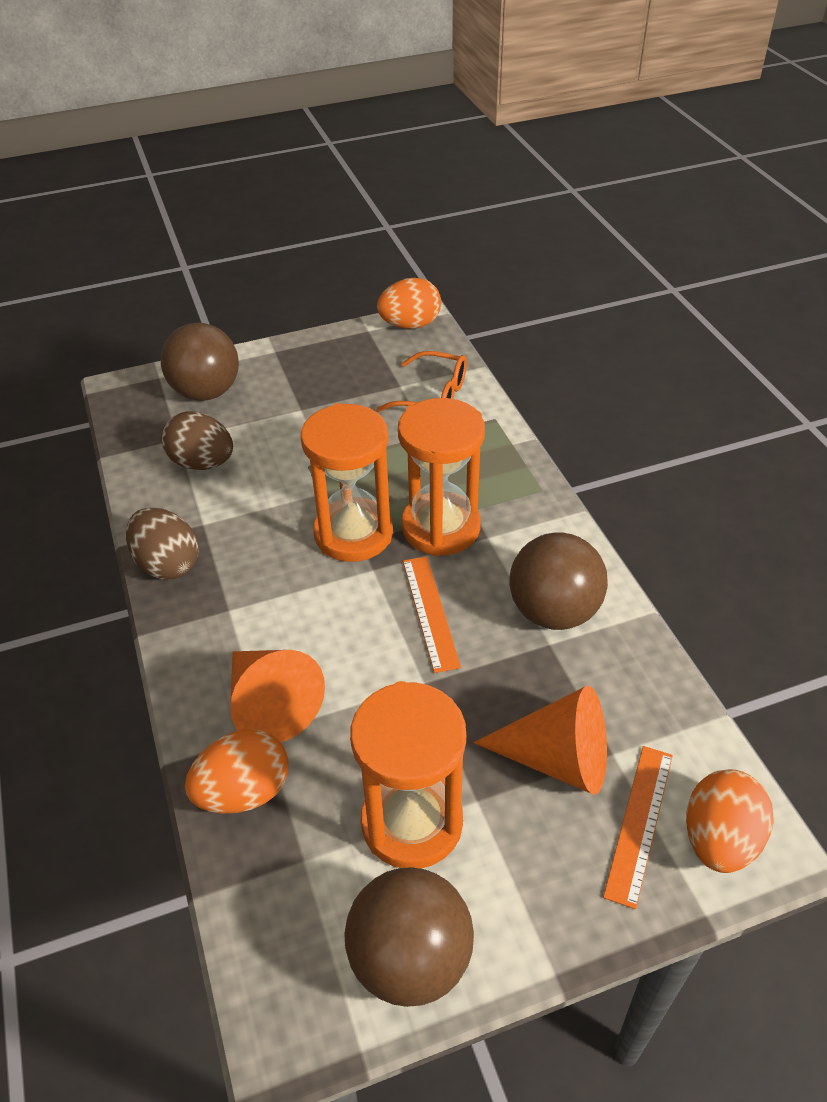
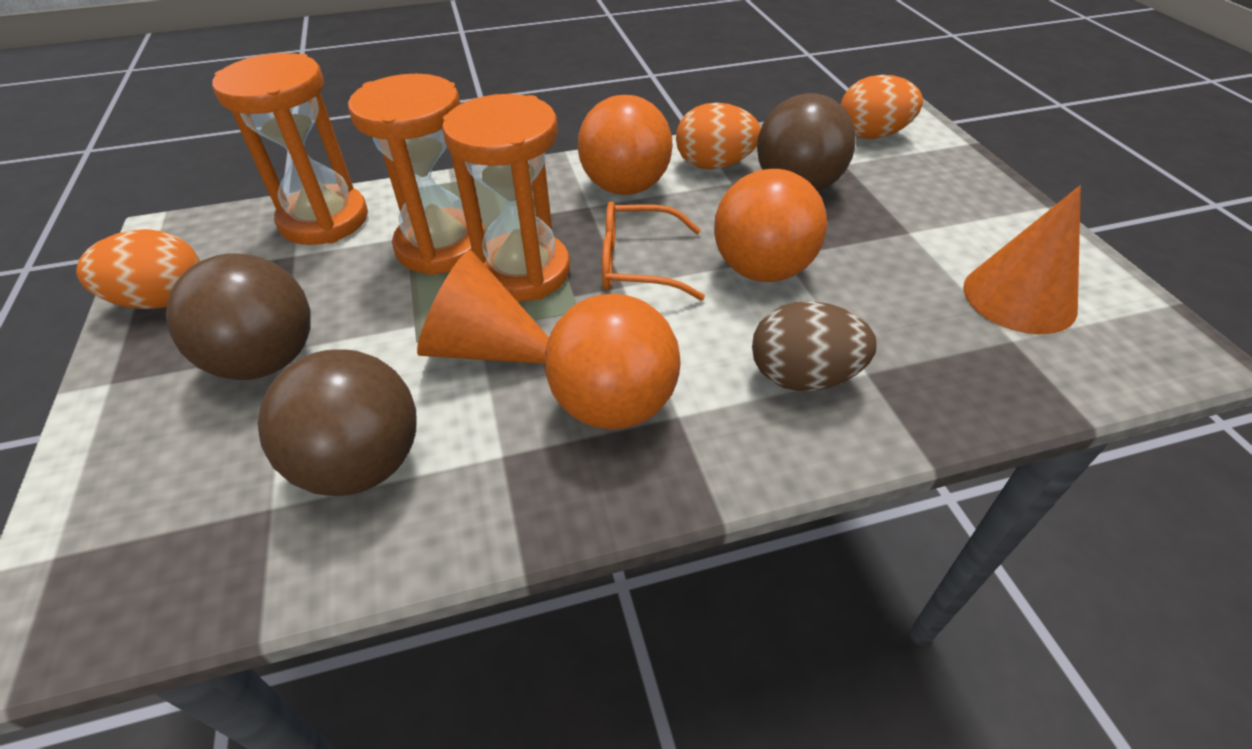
brown egg: [126,507,199,580] [161,411,233,470] = 2 -> [752,301,876,391] = 1
orange ball: none = 0 -> [545,294,681,429] [578,95,673,195] [714,169,827,282] = 3
orange ruler: [403,556,461,673] [603,746,673,909] = 2 -> none = 0

